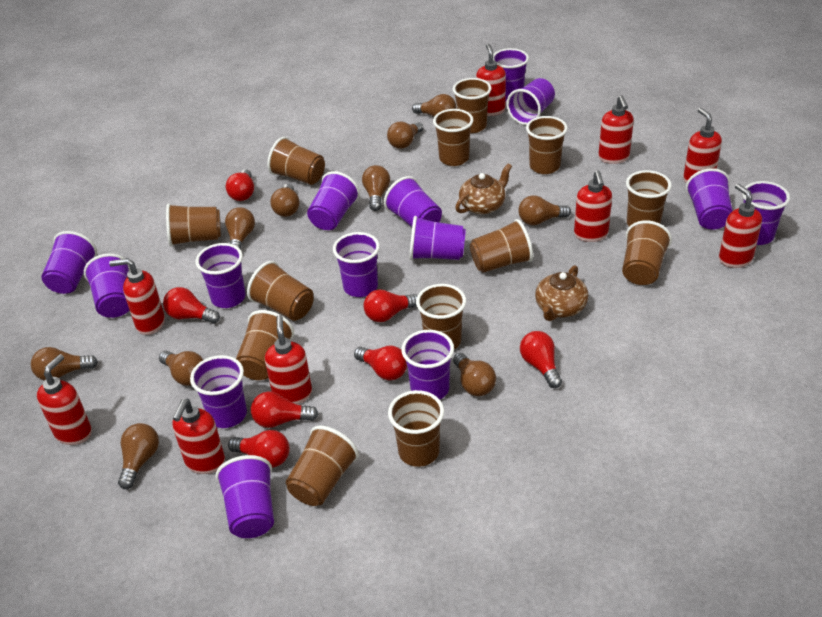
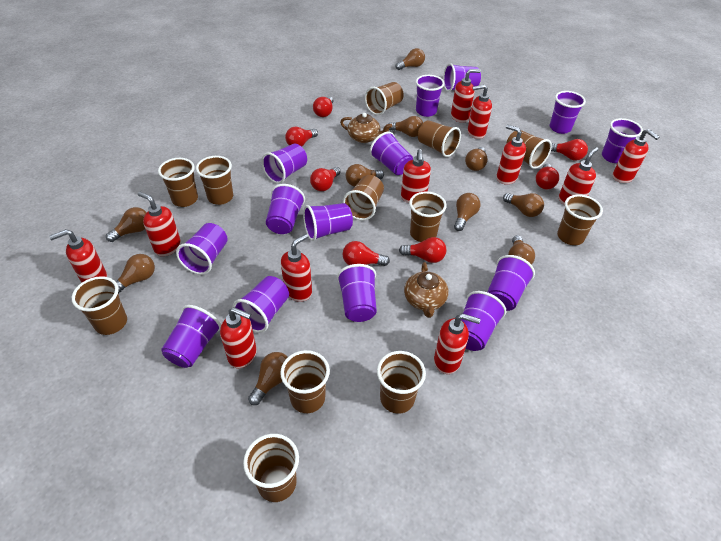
brown cup: [166,203,221,247] [236,310,294,380] [247,261,314,321] [267,137,325,185] [286,425,359,506] [388,390,444,467] [416,284,466,350] [433,109,473,166] [453,78,491,133] [470,219,533,273] [526,116,568,174] [622,220,672,285] [626,170,672,227] = 13 -> [72,276,127,335] [158,158,198,207] [196,156,233,205] [243,434,299,502] [280,350,330,413] [343,175,384,221] [365,82,404,115] [377,351,426,414] [409,191,447,242] [418,120,461,157] [506,130,552,169] [557,195,603,245] = 12
red soap dispenser: [37,354,92,445] [109,258,165,335] [172,399,225,474] [265,315,312,404] [476,44,506,116] [574,170,612,242] [598,95,634,164] [683,108,722,183] [719,184,762,268] = 9 -> [49,229,107,283] [138,192,181,256] [220,307,257,368] [281,234,312,302] [401,149,431,203] [434,313,480,374] [451,69,481,123] [468,85,492,139] [496,125,526,185] [559,147,599,205] [613,129,660,183] = 11

